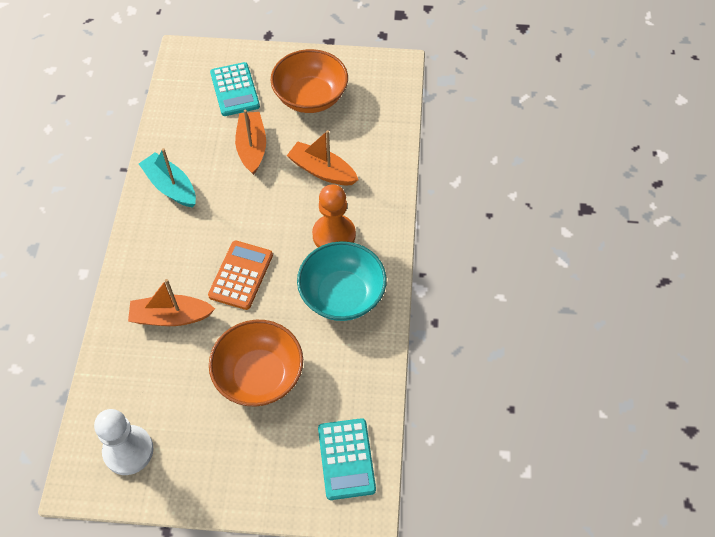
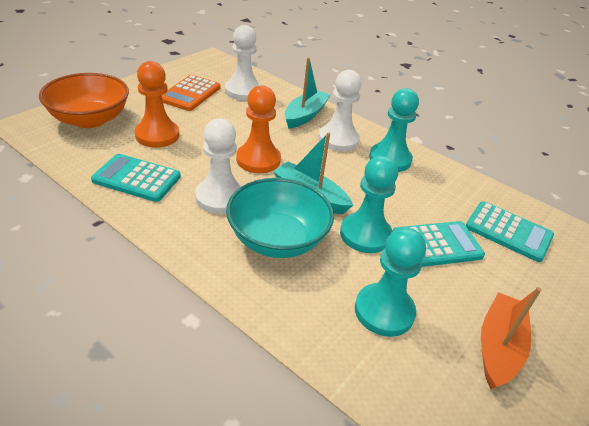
orange boat: [128,279,215,326] [235,109,266,175] [287,130,358,185] = 3 -> [481,287,542,389] = 1
orange bowl: [209,320,303,406] [271,49,348,113] = 2 -> [39,73,129,128] = 1
orange pawn: [312,184,356,247] = 1 -> [135,61,179,148] [236,85,281,173] = 2
turquoise boat: [139,148,196,208] = 1 -> [273,132,353,214] [284,58,331,128] = 2
turquoise calculator: [210,62,260,116] [318,418,376,500] = 2 -> [91,154,181,202] [393,221,485,267] [466,201,554,262] = 3
turquoise pawn: none = 0 -> [340,156,398,253] [355,227,426,337] [369,88,419,172] = 3
white pawn: [94,409,153,475] = 1 -> [195,118,242,214] [225,25,261,100] [318,70,362,151] = 3

